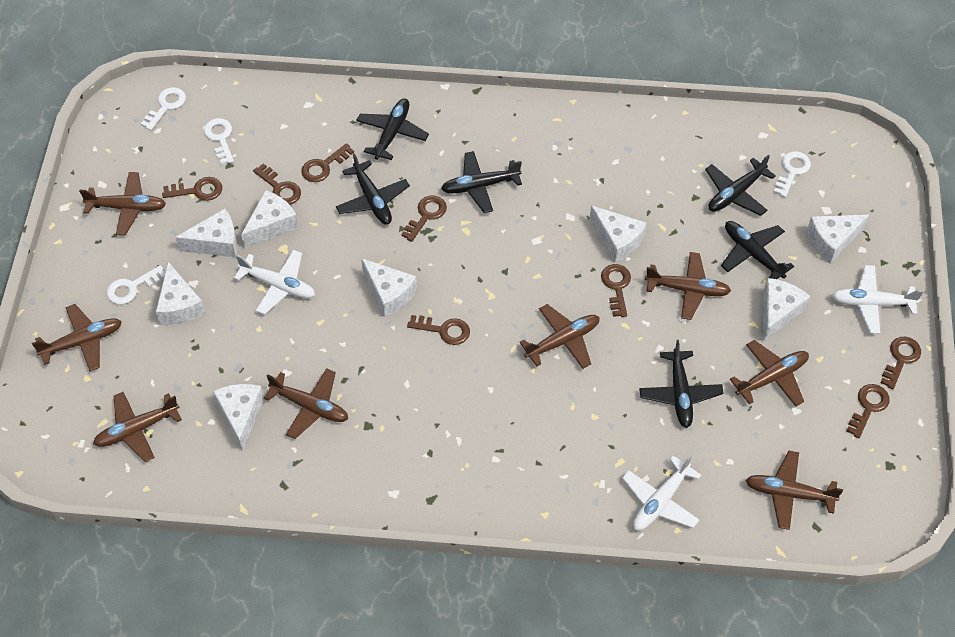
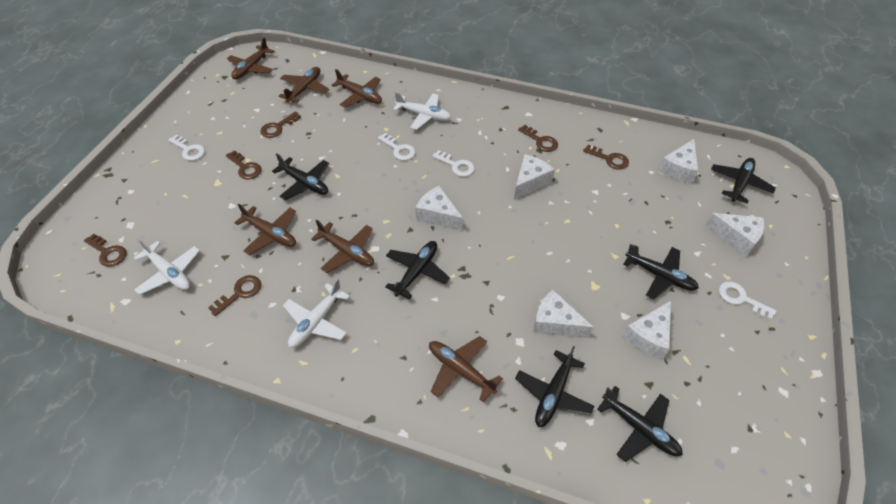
brown key: [162,177,222,201] [253,164,301,205] [301,143,354,182] [401,195,447,242] [407,315,470,345] [601,264,631,317] [847,384,890,438] [880,337,921,389] = 8 -> [84,234,126,267] [208,275,261,316] [226,150,262,179] [260,112,301,138] [518,125,558,152] [583,145,629,170] = 6
brown plane: [32,304,122,371] [79,172,166,235] [93,392,182,462] [264,368,348,439] [519,304,600,369] [645,252,731,320] [730,340,809,406] [745,451,843,530] = 8 -> [227,37,274,79] [235,204,296,255] [279,67,329,103] [311,220,374,273] [331,69,382,108] [429,336,503,402] = 6
white cheese: [156,262,205,325] [175,208,237,257] [213,384,264,451] [241,190,298,248] [361,258,417,317] [590,205,646,263] [763,278,810,342] [807,215,869,264] = 8 -> [415,186,463,231] [514,154,555,200] [533,290,594,338] [623,301,671,360] [658,139,699,184] [705,213,765,257] = 6

